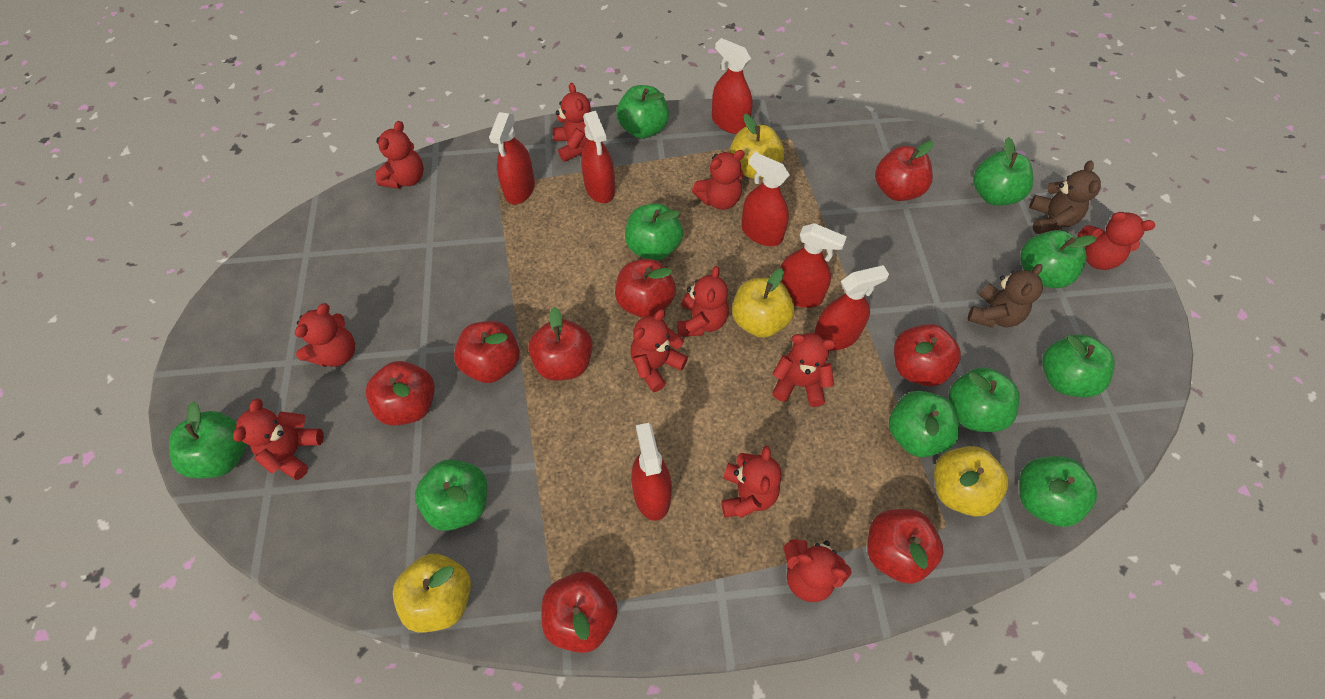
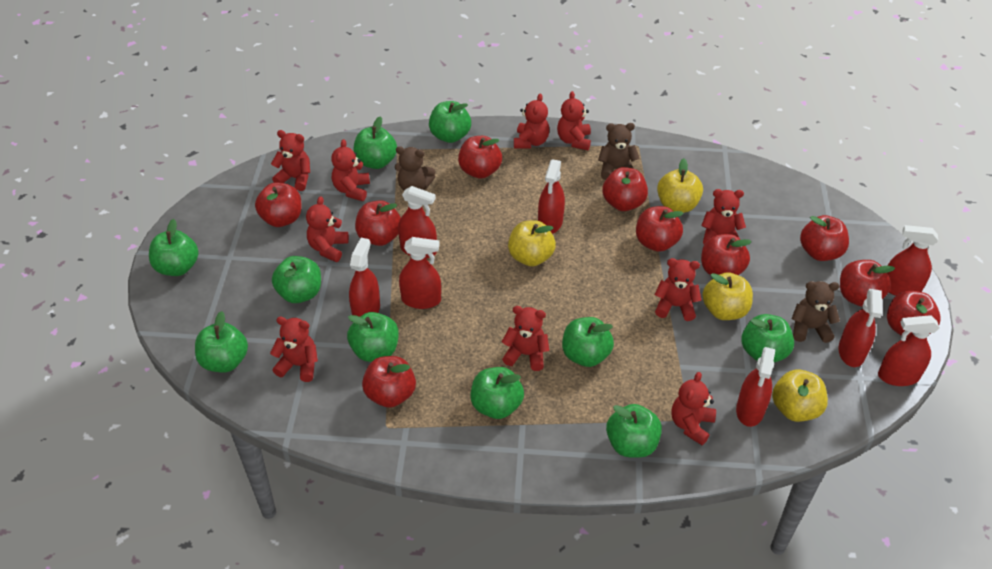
brown teddy bear: [968,264,1043,328] [1029,161,1101,234] = 2 -> [395,146,435,191] [598,123,640,180] [792,281,840,343] = 3
red apple: [365,361,435,426] [454,321,520,383] [528,307,593,381] [542,572,618,653] [615,259,676,318] [867,509,944,584] [875,141,934,201] [894,324,961,387] = 8 -> [255,182,302,227] [355,200,401,246] [362,356,416,408] [458,136,502,178] [602,167,648,211] [636,206,684,252] [701,234,752,275] [800,215,849,261] [840,260,895,307] [887,291,941,336] = 10
red spray bottle: [489,112,535,205] [581,111,615,203] [631,423,672,521] [712,38,753,134] [741,152,790,246] [780,223,847,308] [814,265,889,350] = 7 -> [349,238,380,317] [398,186,437,259] [399,237,441,309] [538,159,565,234] [736,347,775,427] [838,289,882,367] [878,315,940,386] [887,225,938,296] = 8
red teddy bear: [233,398,324,480] [295,303,355,367] [375,121,424,189] [553,83,591,162] [630,309,688,392] [677,266,729,337] [692,150,745,210] [721,446,782,518] [772,333,836,407] [783,539,852,602] [1078,212,1155,270] = 11 -> [270,317,318,382] [271,130,310,191] [306,196,349,262] [331,139,370,201] [502,306,549,371] [514,94,549,149] [557,91,591,150] [654,258,702,321] [671,372,716,445] [701,189,746,244] = 10

